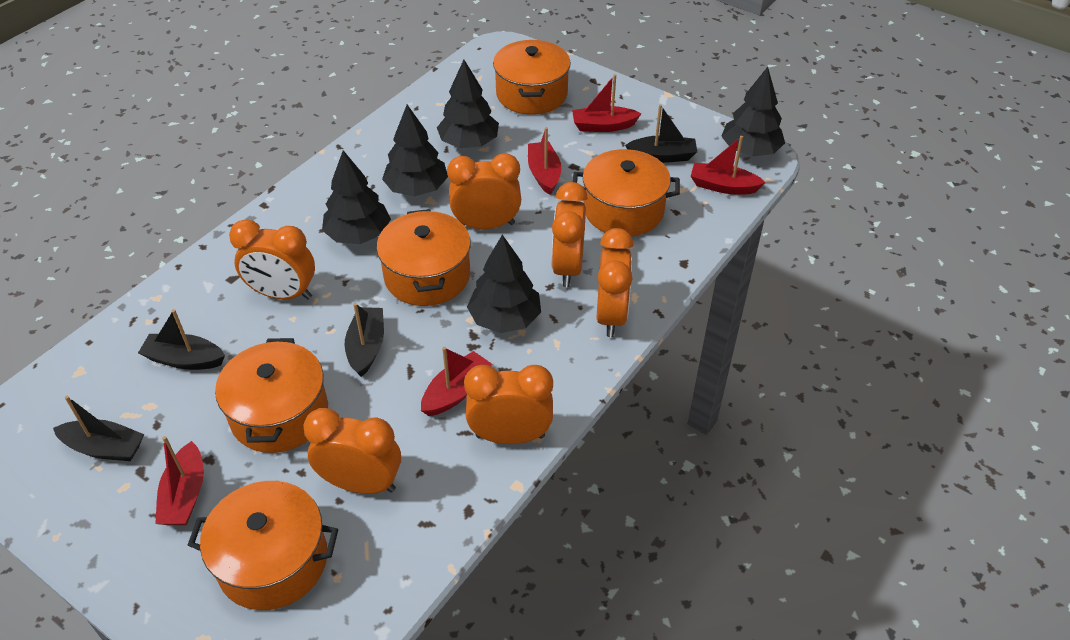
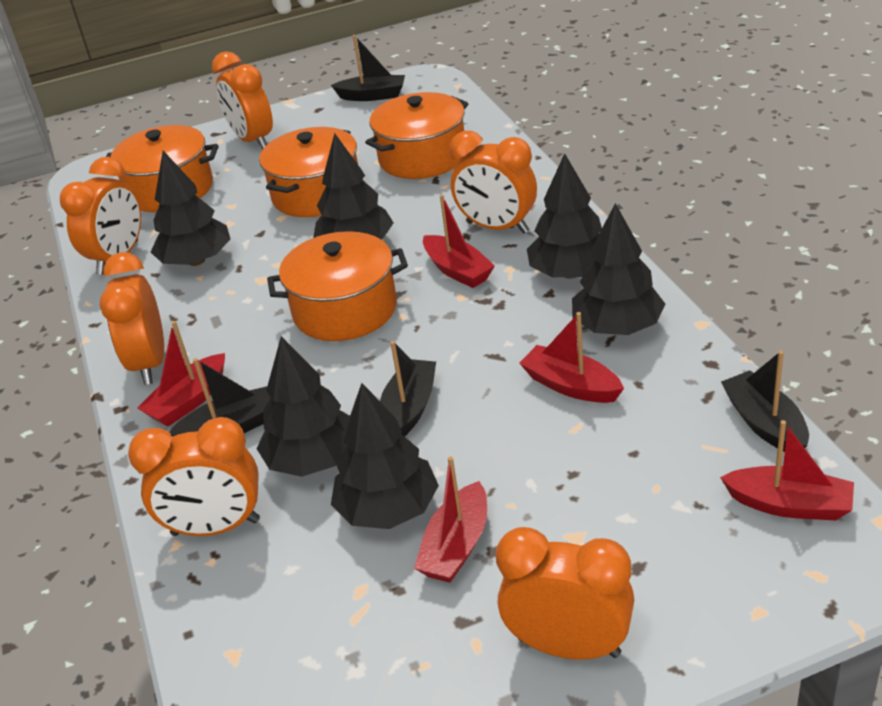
black tree: [322,150,391,244] [382,105,448,196] [437,60,499,148] [467,235,541,333] [721,67,785,157] = 5 -> [151,151,230,266] [257,336,350,477] [313,133,394,239] [331,383,439,529] [527,153,602,279] [572,203,665,335] = 6
orange pot: [188,481,338,610] [215,338,328,453] [377,209,471,306] [493,40,571,115] [573,149,680,236] = 5 -> [106,125,218,212] [259,127,358,217] [267,231,408,341] [365,92,468,179] = 4

